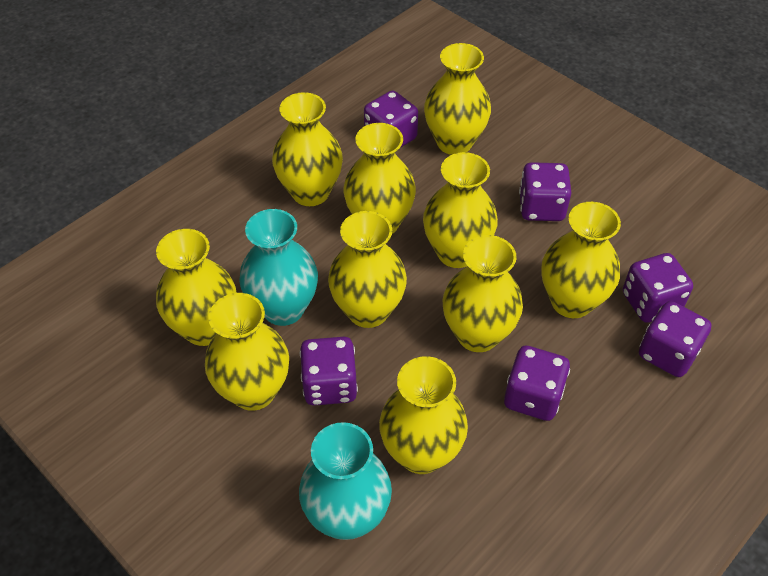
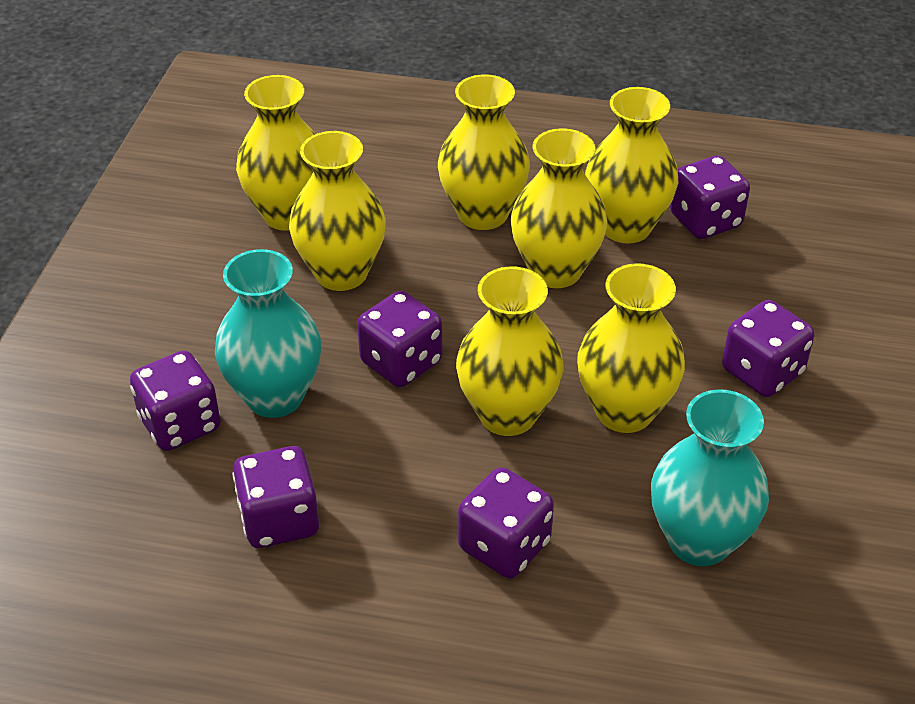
yellow vase: [156,229,236,346] [205,293,289,411] [272,92,343,206] [328,211,407,328] [343,123,416,234] [379,356,468,474] [423,152,498,268] [424,43,491,155] [443,235,523,352] [542,202,621,318] = 10 -> [236,75,315,231] [289,131,386,291] [438,74,530,230] [456,266,563,436] [510,128,607,288] [577,263,685,433] [585,87,678,244] = 7

